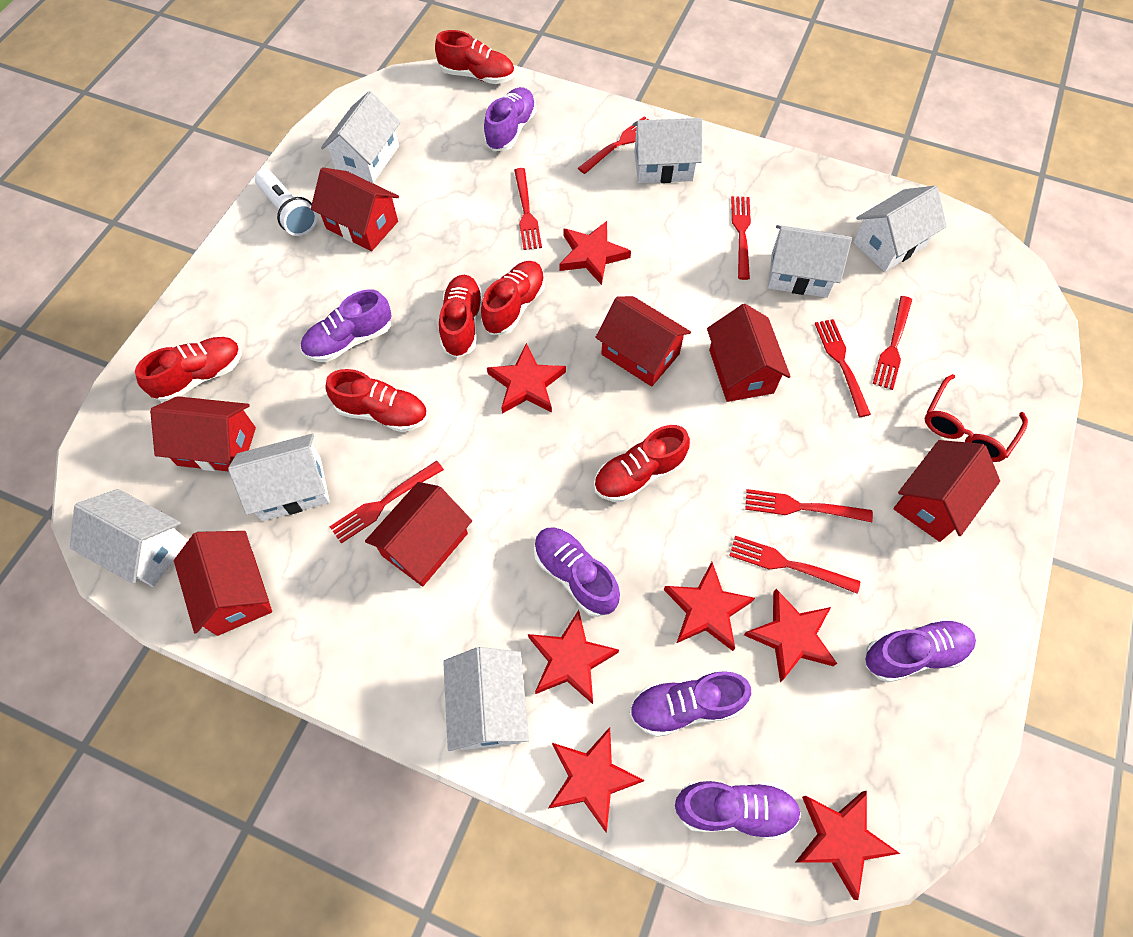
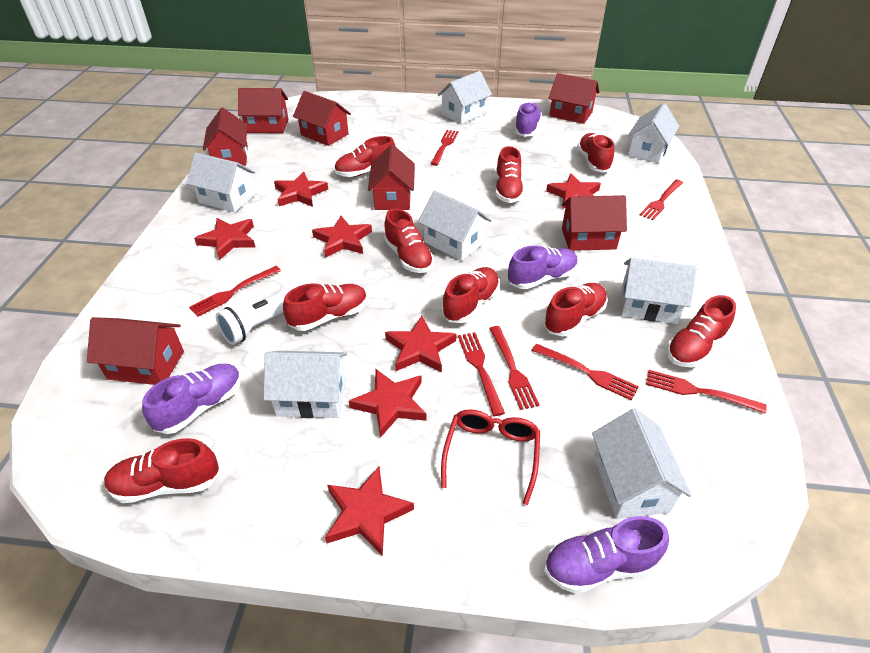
purple shoe: [301,289,391,362] [484,87,536,151] [534,527,620,617] [629,671,751,737] [675,781,801,840] [865,618,976,683] = 6 -> [142,364,242,434] [508,245,578,289] [515,102,542,137] [544,516,669,593] = 4
red fork: [329,461,444,544] [514,168,542,250] [578,116,649,174] [729,536,860,594] [731,196,751,280] [745,489,873,522] [815,319,871,417] [873,296,912,390] = 8 -> [189,266,281,317] [431,130,458,166] [458,332,505,416] [489,326,540,410] [532,344,639,401] [640,180,683,220] [646,370,767,414] = 7
red shoe: [135,337,242,402] [325,369,428,432] [435,30,515,84] [439,275,483,358] [481,261,545,335] [594,425,690,502] = 6 -> [104,438,220,503] [283,283,367,331] [334,136,396,177] [384,209,434,273] [442,267,500,323] [495,146,524,203] [543,283,608,336] [577,133,614,172] [666,295,736,367] = 9

